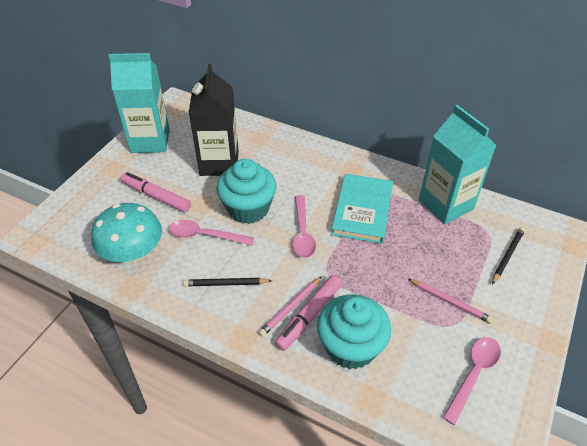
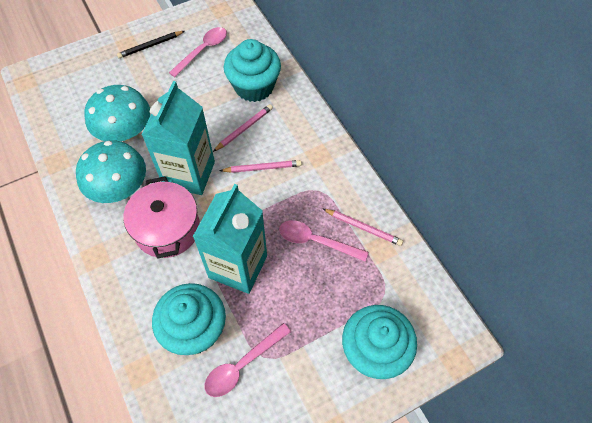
black carton: [189,64,239,176] = 1 -> none = 0
black pencil: [183,278,272,286] [492,227,525,285] = 2 -> [117,31,185,58] = 1
pink marker: [121,172,191,212] [275,275,342,351] = 2 -> none = 0
pink pencil: [259,276,322,337] [408,278,494,324] = 2 -> [213,104,273,152] [219,160,302,173] [323,209,403,246] = 3
pink pot: none = 0 -> [124,176,200,259] = 1
turquoise book: [331,174,393,244] = 1 -> none = 0
turquoise cupcake: [216,159,277,224] [317,294,391,369] = 2 -> [152,283,226,355] [224,39,281,102] [342,305,417,379] = 3
turquoise mushroom: [91,203,162,262] = 1 -> [76,141,146,203] [84,85,151,141] = 2

